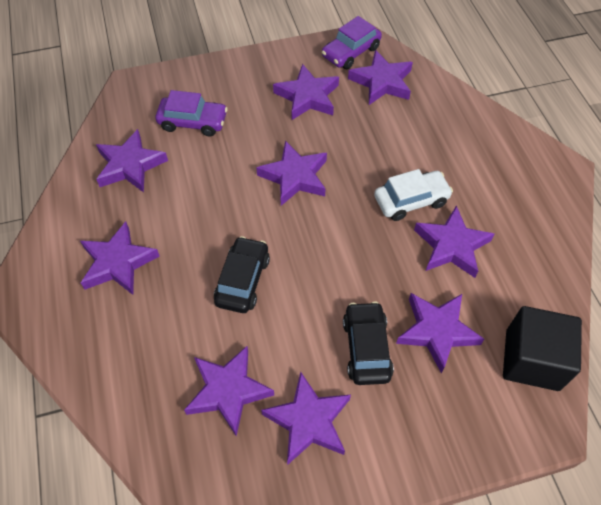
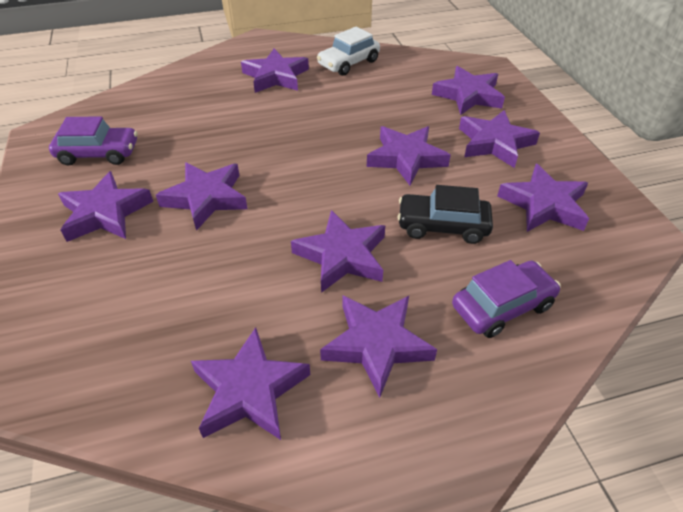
black car: [214,236,270,313] [343,301,394,385] = 2 -> [397,185,493,244] = 1
black cube: [503,306,582,391] = 1 -> none = 0
purple star: [80,222,160,295] [96,129,168,193] [184,346,274,436] [256,140,327,206] [261,372,351,465] [273,64,339,120] [348,50,413,105] [396,293,484,374] [414,206,494,278] = 9 -> [58,171,153,242] [156,162,248,231] [191,327,310,440] [241,48,309,93] [291,210,385,293] [320,296,437,398] [367,126,451,185] [432,66,505,115] [459,110,540,168] [497,164,589,232] = 10

